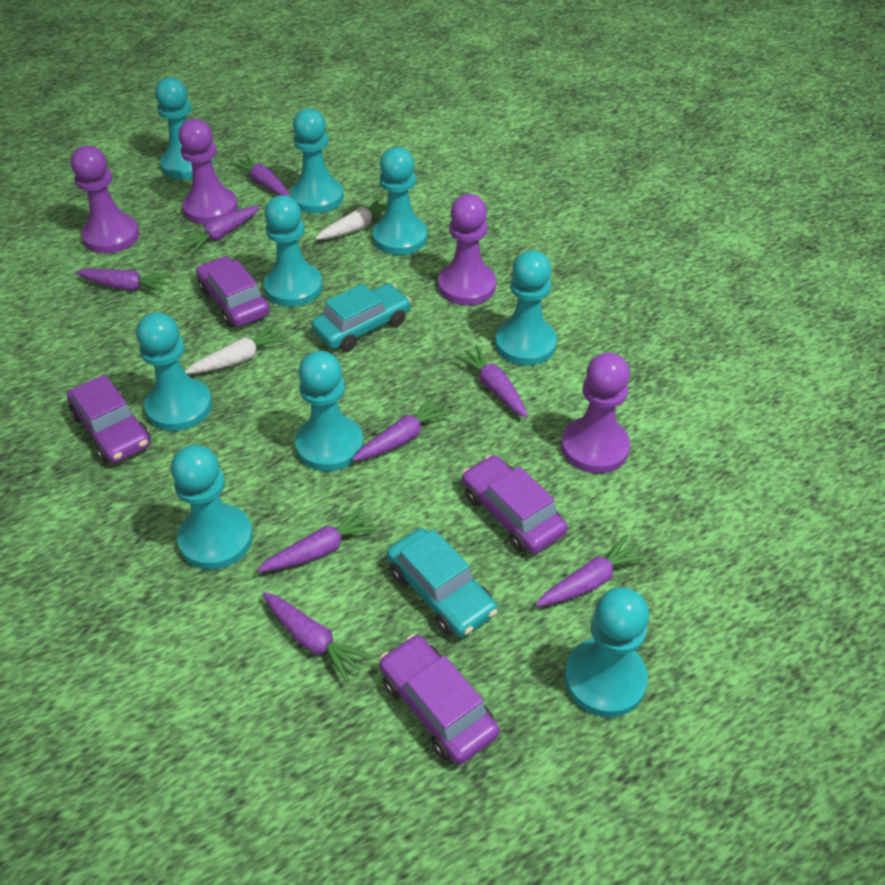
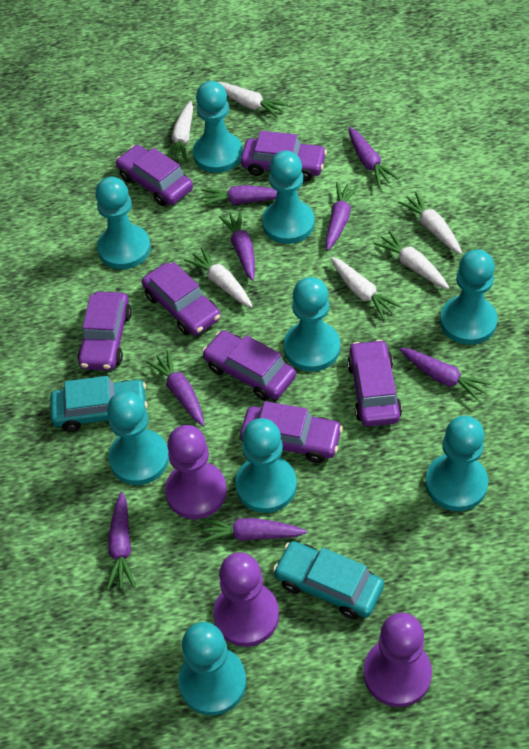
purple car: [67,374,151,463] [196,256,270,327] [379,635,499,765] [462,455,568,554] = 4 -> [77,291,132,371] [116,145,193,206] [142,262,221,336] [202,330,296,401] [240,401,343,463] [241,131,327,181] [347,339,402,426] = 7
purple pawn: [71,146,139,254] [178,119,238,225] [438,194,496,305] [561,353,630,473] = 4 -> [165,425,227,519] [213,552,279,647] [363,613,432,707] = 3
white carrot: [185,324,288,374] [315,197,387,240] = 2 -> [167,101,193,162] [184,247,253,308] [218,82,288,118] [331,257,402,320] [373,231,449,289] [398,192,462,254] = 6

